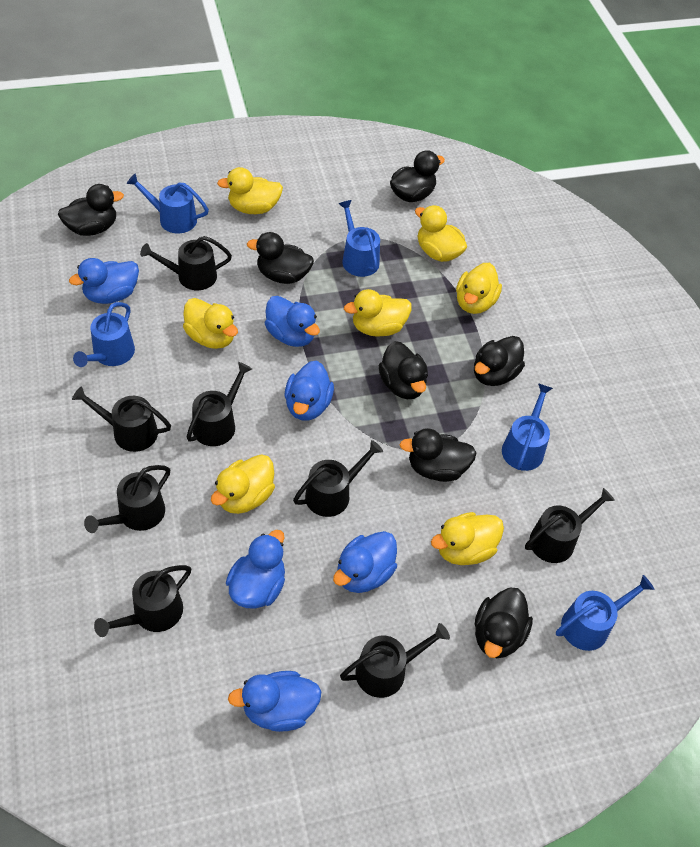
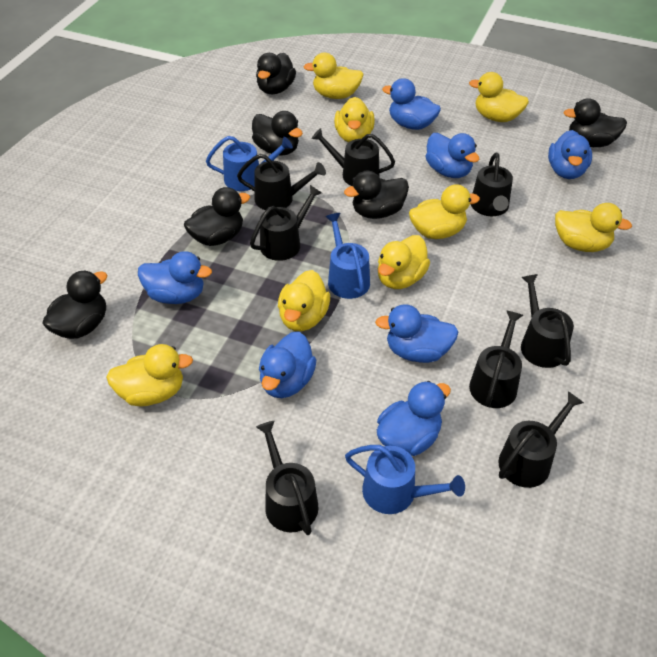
black duck: [58,184,124,236] [247,232,314,284] [378,341,428,399] [390,150,445,202] [399,428,477,482] [474,336,525,386] [475,588,533,658] = 7 -> [42,270,107,339] [184,187,250,246] [252,111,303,156] [256,53,296,94] [344,171,409,219] [563,98,627,147] = 6
blue duck: [69,258,139,304] [226,530,285,609] [228,671,321,732] [265,296,320,347] [285,361,334,421] [333,531,397,593] = 6 -> [138,251,212,304] [259,331,316,398] [375,304,458,363] [377,381,451,456] [382,78,441,130] [426,133,479,178] [548,130,592,179] = 7
blue watering can: [73,302,135,367] [127,173,209,233] [339,200,380,277] [502,383,553,471] [556,575,654,651] = 5 -> [206,136,293,191] [325,213,370,299] [345,445,465,514] = 3
yellow duck: [183,298,238,349] [211,454,275,514] [217,167,283,214] [344,289,412,337] [415,205,467,262] [431,512,504,565] [456,263,502,314] = 7 -> [106,344,193,407] [278,270,330,331] [303,53,364,99] [334,97,375,142] [378,235,430,289] [409,184,480,239] [469,72,529,122] [555,203,632,252] = 8

